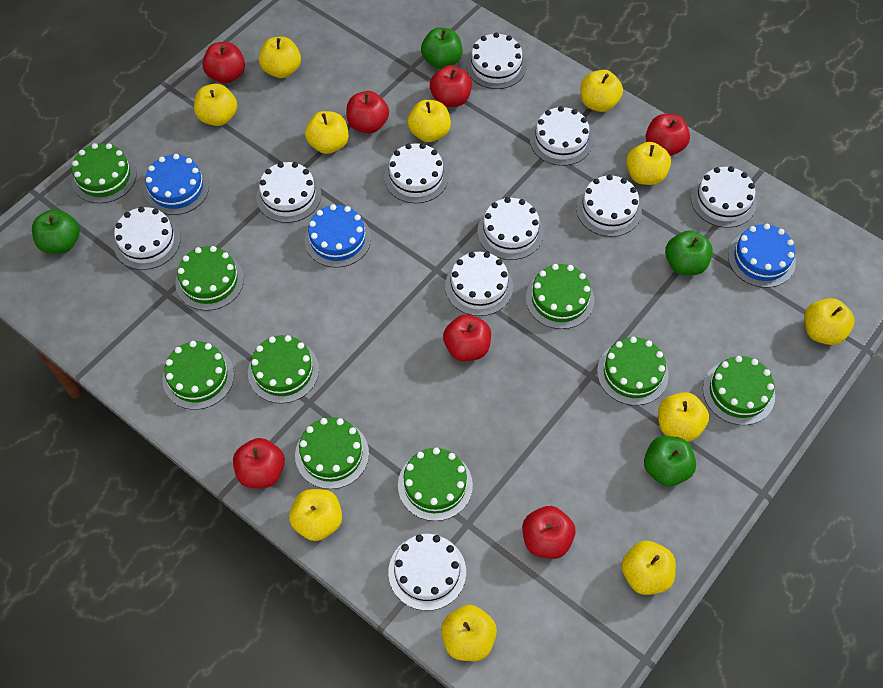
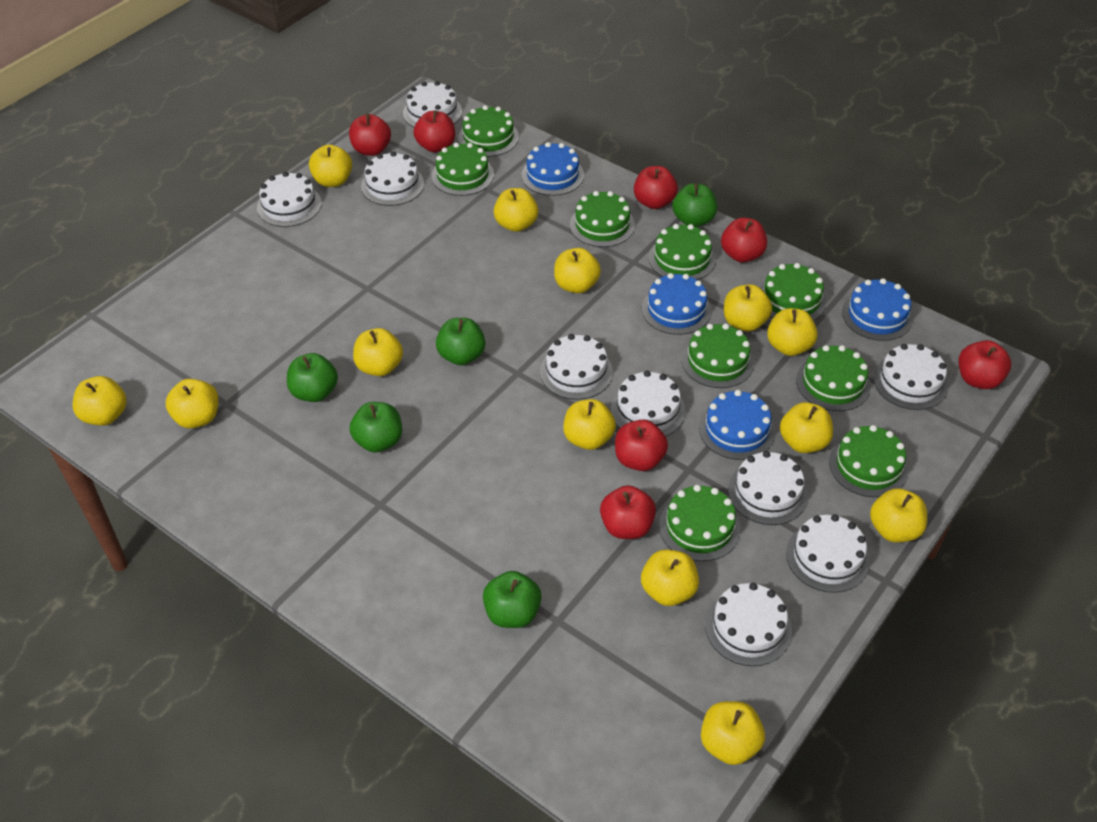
blue cake: [144,154,209,215] [304,204,371,268] [728,224,796,288] = 3 -> [522,142,584,196] [642,273,711,335] [699,390,775,460] [842,278,913,341] = 4
green apple: [32,209,80,254] [421,28,462,69] [644,436,696,486] [665,230,713,275] = 4 -> [287,353,338,402] [349,402,402,453] [436,318,485,365] [483,571,542,628] [672,183,717,227] = 5
white cake: [113,207,181,270] [256,162,321,223] [384,143,449,203] [388,534,466,611] [445,252,513,316] [466,33,526,89] [477,197,544,260] [530,106,593,166] [576,175,642,237] [691,166,757,228] = 10 -> [257,172,322,227] [361,151,424,206] [403,81,462,127] [540,334,613,400] [611,371,686,436] [705,583,792,666] [728,451,808,525] [786,514,870,593] [873,344,949,410] = 9
yellow apple: [194,83,237,126] [259,37,301,78] [289,489,342,541] [305,111,349,154] [408,100,451,142] [441,605,497,661] [581,70,623,112] [621,541,676,595] [626,142,671,185] [658,392,709,442] [804,298,854,345] = 11 -> [73,376,127,426] [166,379,219,429] [309,144,352,187] [353,328,403,376] [493,188,538,232] [554,248,601,293] [563,399,616,450] [641,549,699,606] [701,701,765,765] [724,284,772,331] [767,308,818,356] [780,402,833,453] [870,488,927,542] = 13

